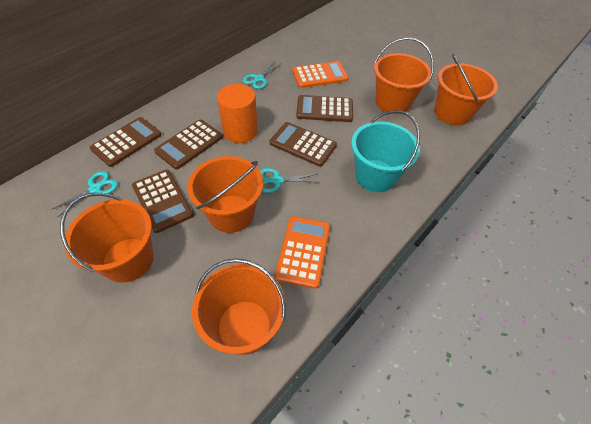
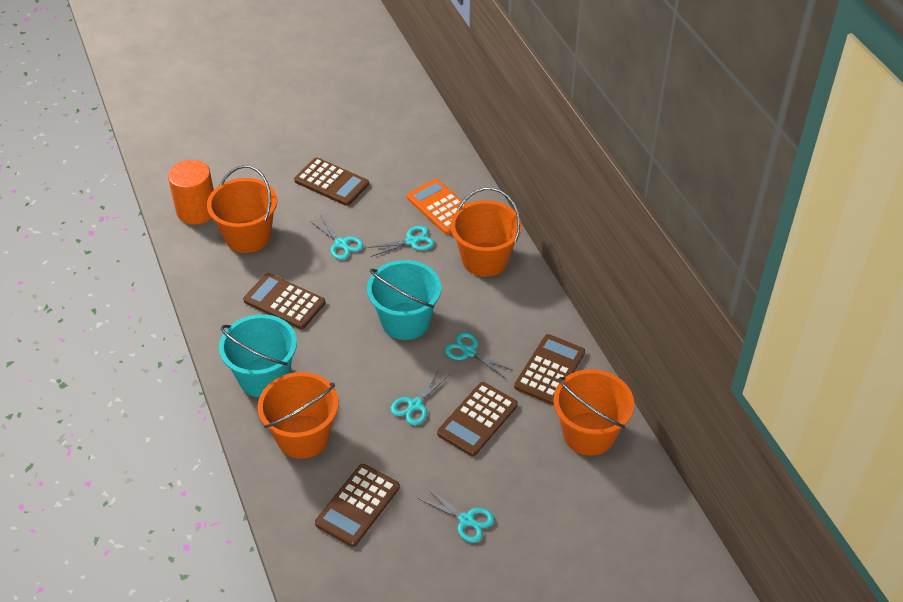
orange bucket: [60,193,154,283] [188,156,263,233] [192,258,286,355] [374,37,434,114] [435,54,498,126] = 5 -> [207,165,277,253] [258,372,339,459] [451,188,522,277] [553,369,634,456] = 4
orange calculator: [275,216,330,289] [292,61,349,88] = 2 -> [407,179,466,235] = 1
turquoise bucket: [351,110,420,192] = 1 -> [219,314,297,397] [367,260,441,340] = 2
turquoise scissors: [51,171,118,218] [243,62,282,89] [260,168,317,193] = 3 -> [310,216,363,260] [367,226,434,257] [391,369,450,425] [418,487,494,543] [445,332,512,378] = 5

